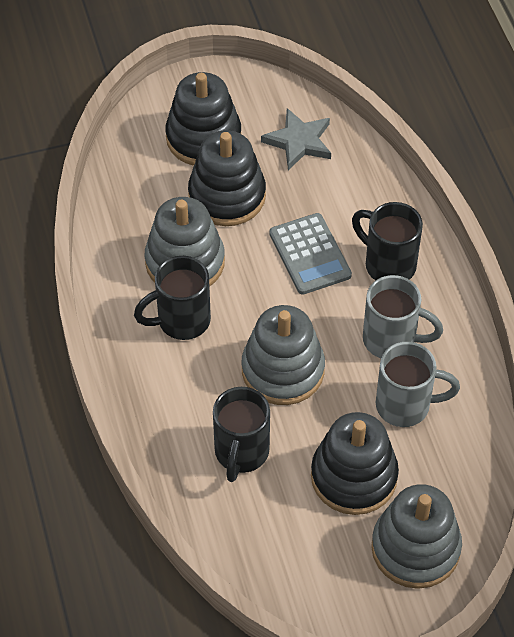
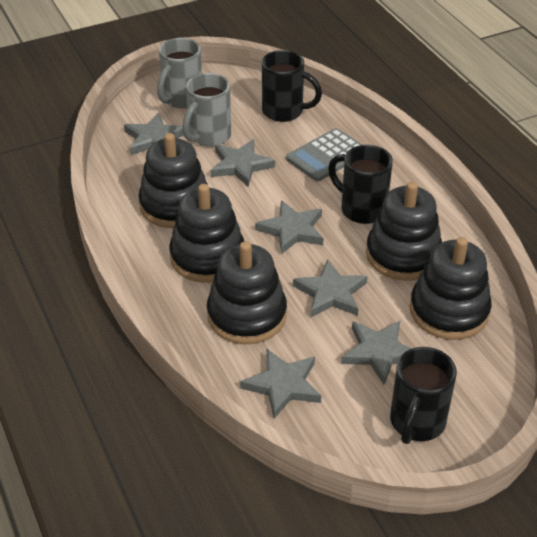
black stacking toy: [165,72,241,166] [188,130,266,226] [311,412,399,515] = 3 -> [138,133,208,228] [169,184,244,283] [207,241,287,344] [366,182,442,281] [410,237,492,340] = 5
grey stacking toy: [145,197,225,287] [241,305,325,405] [371,484,462,589] = 3 -> none = 0
grey star: [261,108,331,170] = 1 -> [124,113,184,155] [210,139,275,187] [240,348,321,419] [256,200,324,254] [293,259,367,317] [341,321,411,385] = 6

